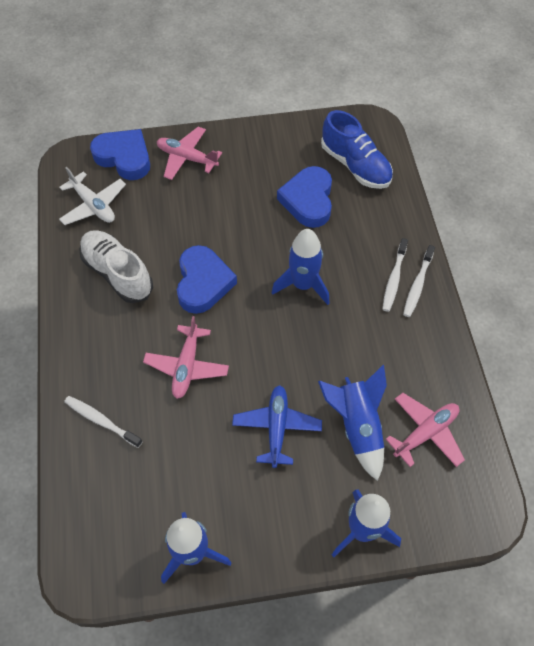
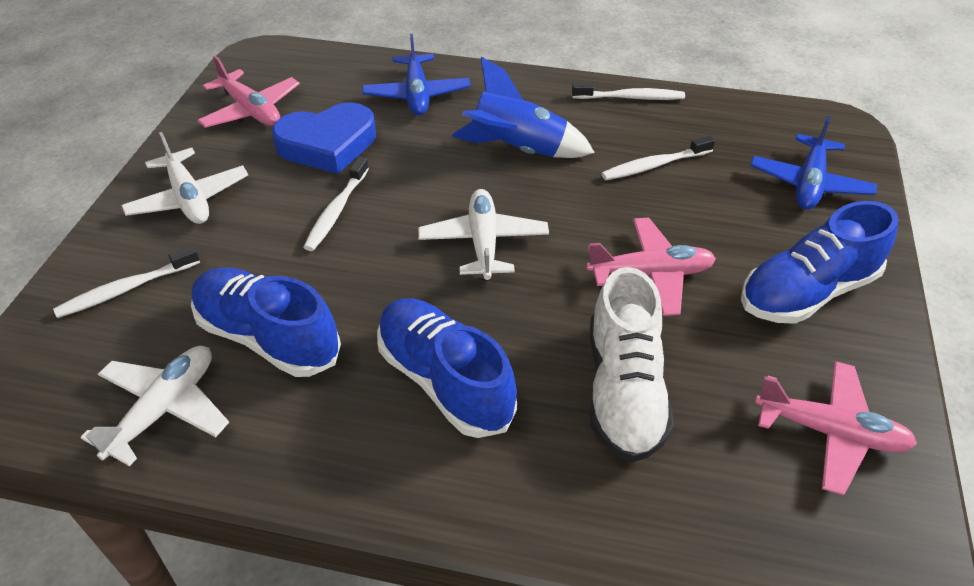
blue heart: [90,129,150,180] [177,245,237,314] [277,166,332,228] = 3 -> [272,102,376,174] = 1
blue plane: [232,385,322,468] = 1 -> [362,34,471,115] [750,116,877,210] = 2
blue rocket: [161,512,232,584] [271,229,329,305] [318,365,387,481] [332,489,401,557] = 4 -> [452,57,595,158] = 1
blue shoe: [321,110,393,189] = 1 -> [191,268,341,377] [377,299,517,438] [741,201,898,324] = 3
white plane: [59,167,126,225] = 1 -> [80,346,229,466] [121,132,248,224] [418,189,549,281] = 3
white toothbrush: [64,396,143,448] [382,238,408,312] [403,245,435,317] = 3 -> [53,245,200,318] [303,157,369,251] [572,82,685,100] [601,135,715,180] = 4

